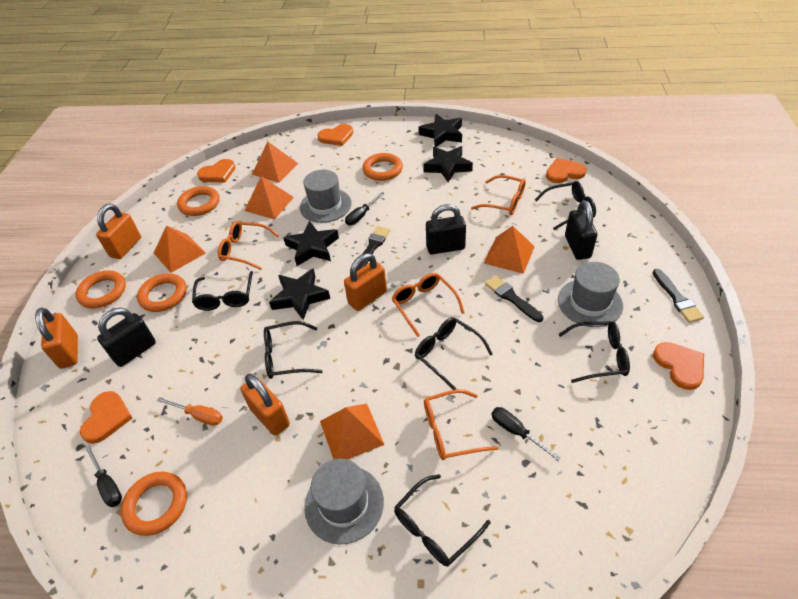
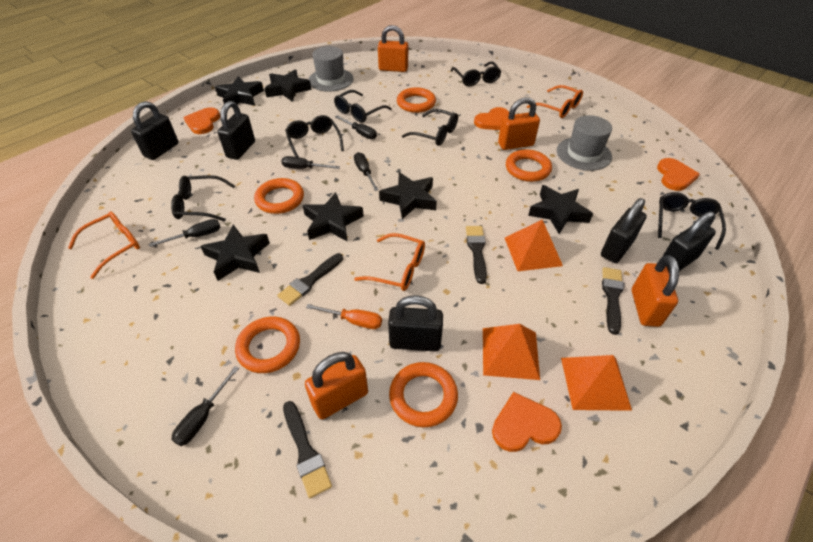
black brush: [357,226,390,271] [485,276,544,322] [653,269,704,323] = 3 -> [277,253,343,306] [283,401,332,498] [466,226,487,284] [602,267,624,335] = 4
black padlock: [97,308,156,367] [426,204,466,254] [565,200,597,260] = 3 -> [131,101,179,160] [217,101,255,160] [388,295,443,352] [601,198,647,263] [662,212,716,273] = 5
black screwdriver: [85,445,122,507] [345,192,385,225] [491,407,561,461] = 3 -> [149,219,221,247] [171,366,239,446] [281,156,340,169] [335,116,377,139] [354,152,379,191] = 5
black star: [269,268,330,320] [283,221,339,266] [419,114,462,147] [423,146,473,182] = 4 -> [200,225,270,281] [215,76,264,106] [264,70,312,101] [302,192,364,242] [379,172,437,219] [528,185,593,234] = 6
grey hat: [300,170,352,223] [304,459,384,544] [558,262,623,327] = 3 -> [308,46,353,92] [557,115,612,171] = 2
orange glasses: [218,221,279,270] [392,273,465,337] [424,389,498,460] [471,175,526,215] = 4 -> [68,211,140,279] [354,233,425,291] [527,85,583,118] = 3
orange heart: [80,391,132,444] [197,159,236,183] [318,124,353,146] [546,158,586,183] [653,342,704,390] = 5 -> [183,107,220,134] [474,107,509,130] [492,392,562,452] [657,158,700,191] = 4
orange pyramid: [154,225,206,273] [244,176,294,219] [251,142,298,183] [320,403,384,460] [484,226,535,274] = 5 -> [483,324,540,380] [505,220,563,271] [561,355,632,411] = 3

